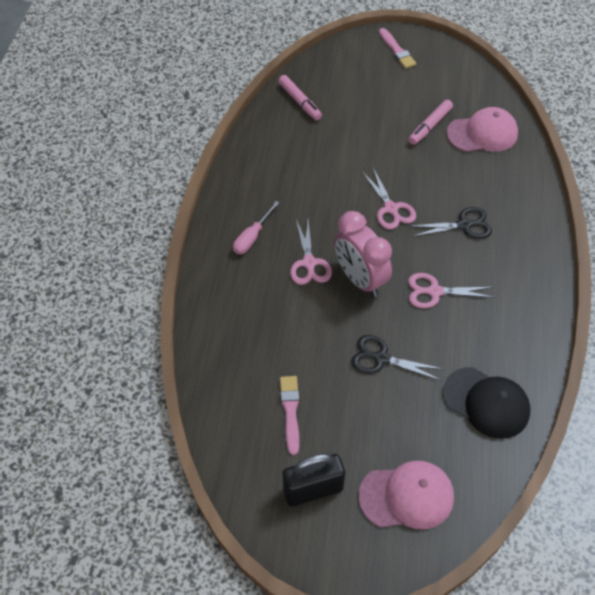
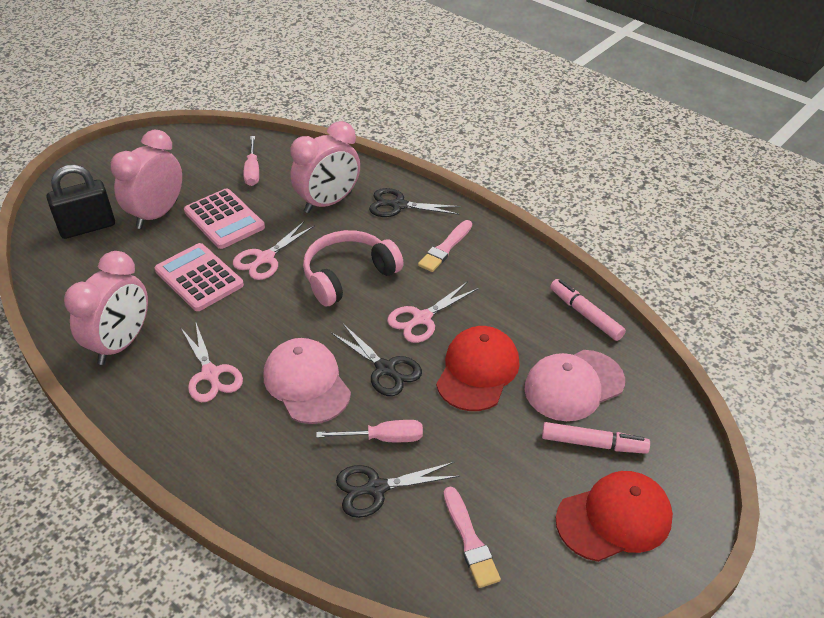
black cap: [443,367,531,439] = 1 -> none = 0
black scissors: [351,335,443,380] [408,207,492,239] = 2 -> [331,324,422,396] [336,462,460,518] [369,188,461,217] = 3
pink calculator: none = 0 -> [155,243,244,311] [184,188,265,249] = 2
pink clock: [334,211,392,297] = 1 -> [64,251,148,365] [111,130,182,229] [290,121,360,213] = 3
pink headphones: none = 0 -> [303,230,404,306] = 1
pink screwdriver: [233,201,280,254] = 1 -> [244,136,259,186] [316,420,423,442] = 2
red cap: none = 0 -> [436,326,520,411] [556,471,673,562] = 2

